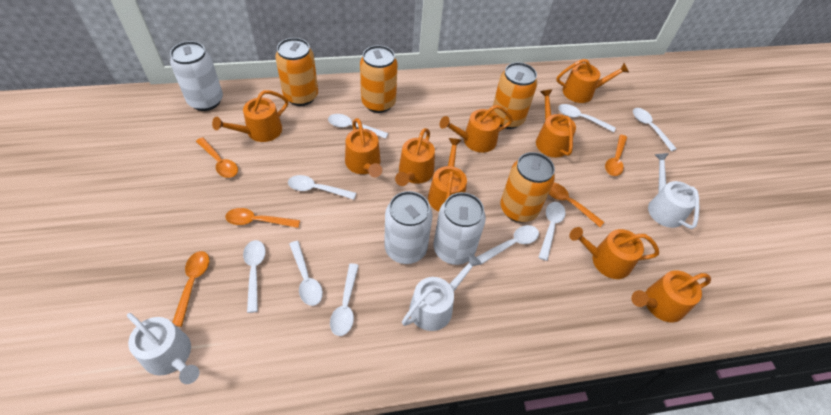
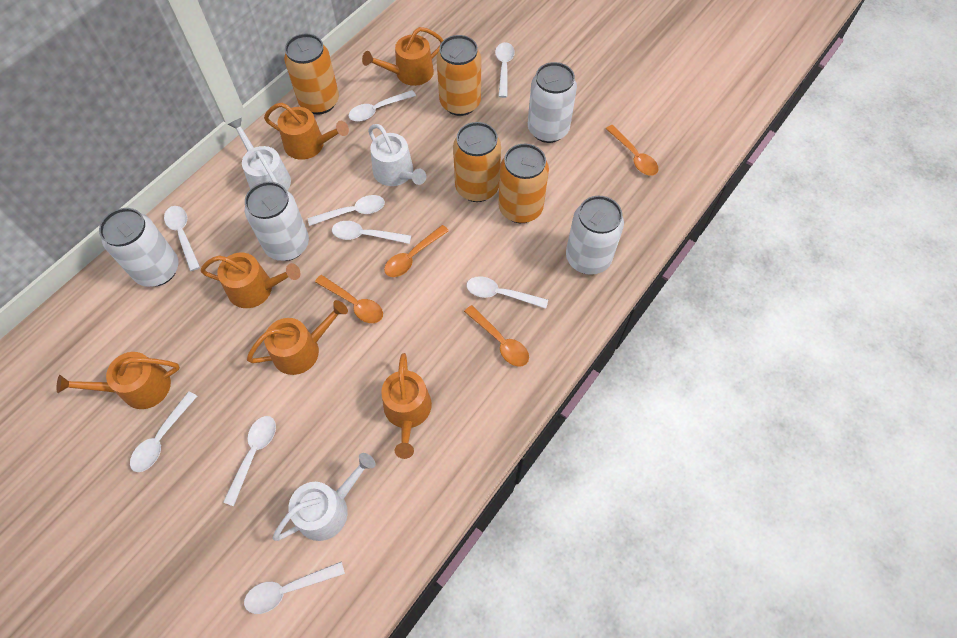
orange spoon: [172,251,209,327] [196,137,238,178] [225,208,300,228] [549,182,604,227] [605,135,627,176] = 5 -> [315,275,383,323] [384,225,449,277] [464,305,529,367] [606,125,658,176] = 4
orange watering can: [212,90,288,142] [345,118,382,177] [395,128,435,186] [428,138,467,212] [440,105,513,153] [536,89,576,157] [556,59,629,103] [569,227,659,279] [631,270,711,322] = 9 -> [57,352,180,409] [201,253,301,308] [247,300,348,375] [264,103,349,160] [362,27,443,86] [381,353,432,459] = 6
white can: [170,41,223,111] [384,191,433,264] [433,192,486,265] = 3 -> [99,208,179,287] [245,182,309,261] [528,62,577,143] [566,196,624,275] = 4

